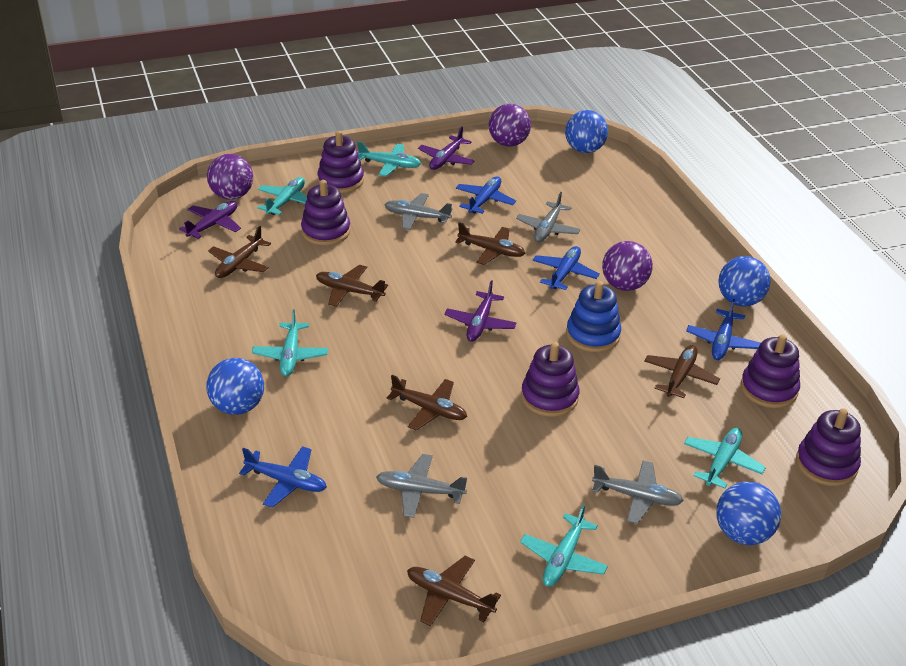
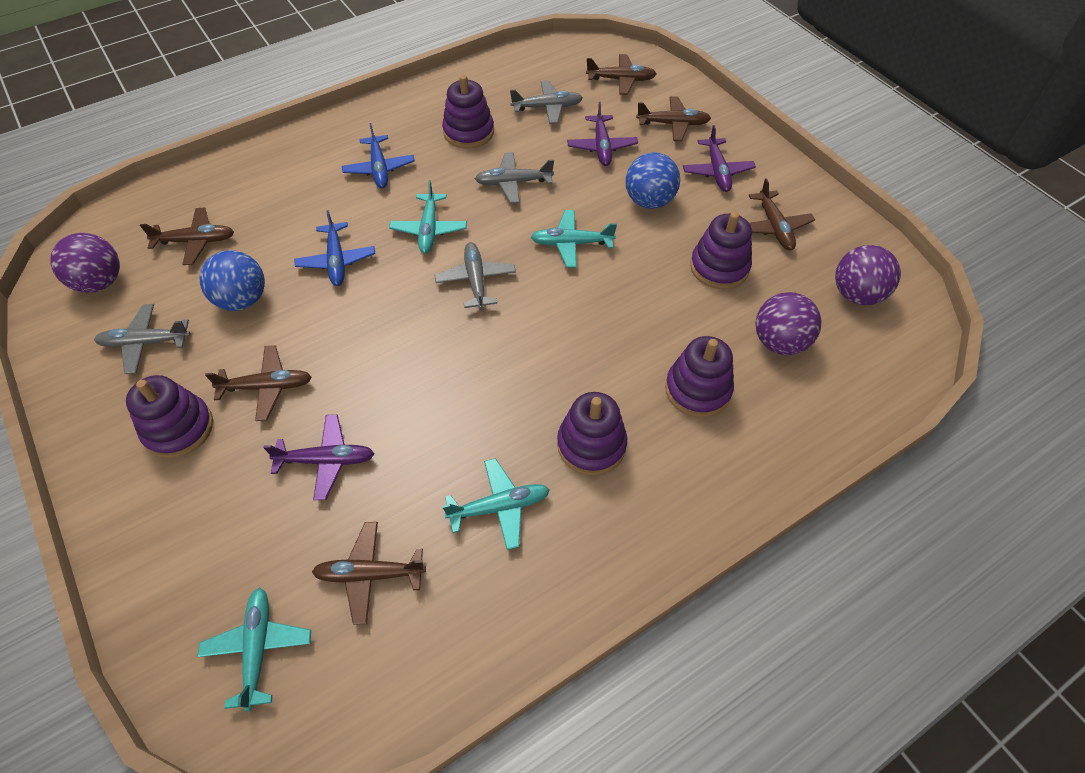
blue ball: [206,358,264,415] [565,110,608,153] [716,482,781,545] [718,256,771,307] = 4 -> [200,250,265,311] [626,152,680,209] = 2
blue plane: [239,446,327,508] [456,176,516,214] [532,246,600,290] [686,299,761,360] = 4 -> [294,210,375,286] [342,123,415,188] = 2
blue stacking toy: [566,281,621,352] = 1 -> none = 0
turquoise plane: [252,309,328,376] [257,177,307,215] [357,141,421,176] [520,504,608,587] [684,428,766,488] = 5 -> [197,587,311,712] [389,180,467,253] [442,458,550,550] [531,210,617,268] = 4

